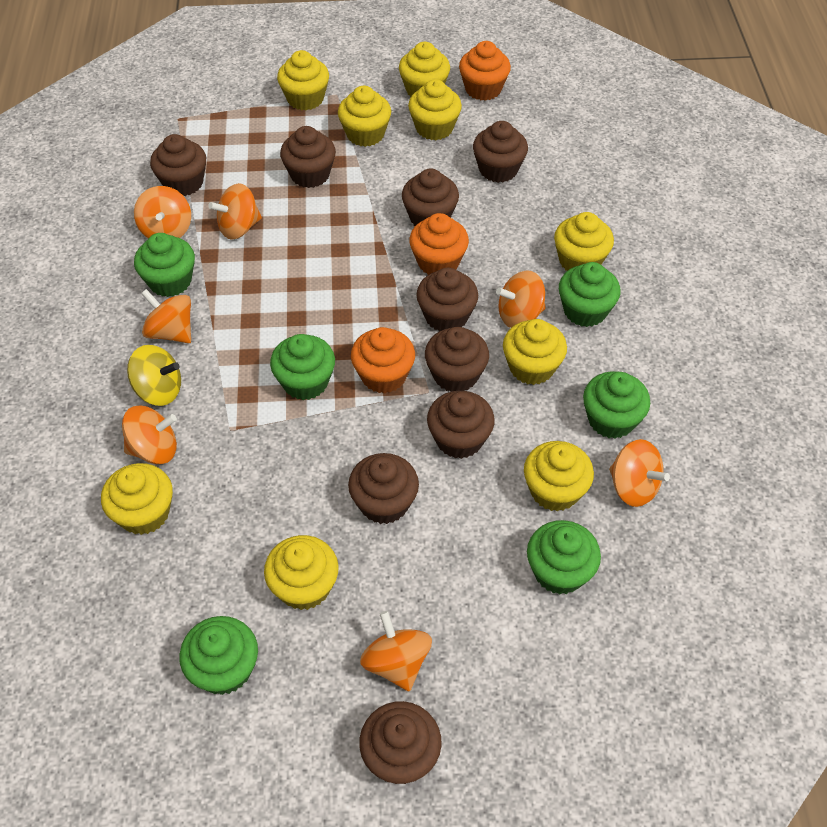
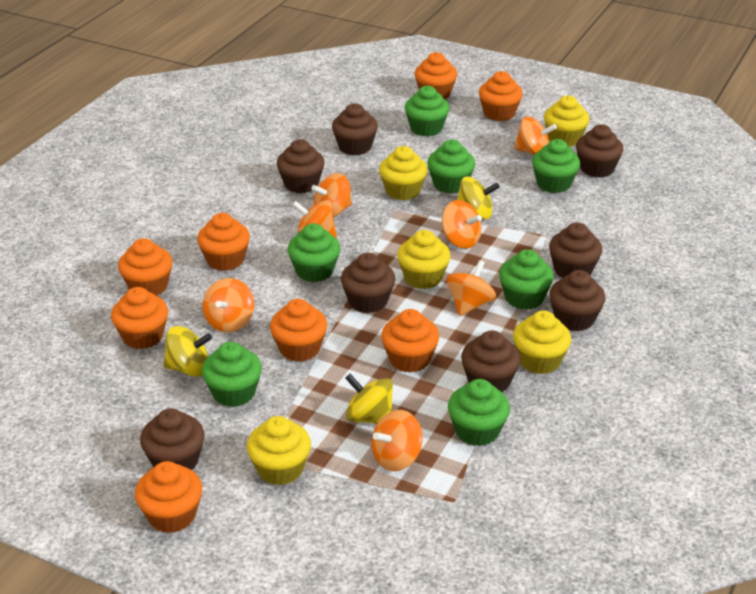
brown cupcake: [150,134,206,196] [280,126,336,188] [348,453,419,524] [359,701,442,784] [402,168,459,226] [416,268,478,331] [425,327,489,392] [427,391,495,459] [473,121,528,183] = 9 -> [140,408,204,470] [277,139,325,193] [332,104,378,155] [341,253,395,313] [461,330,521,393] [549,223,602,278] [549,270,606,331] [576,124,623,178] = 8
green cupcake: [134,233,195,297] [179,616,258,695] [270,334,335,400] [527,520,601,595] [559,262,620,327] [583,371,650,439] = 6 -> [202,342,262,407] [287,223,340,282] [405,86,450,136] [427,140,475,193] [448,379,510,446] [499,249,554,310] [532,139,580,193] = 7
orange cupcake: [351,327,415,393] [409,213,469,275] [459,41,511,101] = 3 -> [111,287,168,349] [118,238,172,296] [135,461,202,533] [197,213,250,271] [270,299,327,362] [381,309,439,373] [414,52,457,99] [479,71,523,121] = 8
yellow cupcake: [101,463,173,535] [264,535,339,610] [277,50,329,110] [338,86,391,147] [399,42,450,97] [408,79,462,140] [503,319,567,385] [524,441,594,512] [554,212,614,271] = 9 -> [247,416,311,485] [379,146,427,200] [397,230,451,289] [513,310,571,374] [544,96,590,146] = 5
yellow spinning top: [127,345,181,406] = 1 -> [163,326,212,377] [345,374,393,424] [457,177,499,220] = 3

